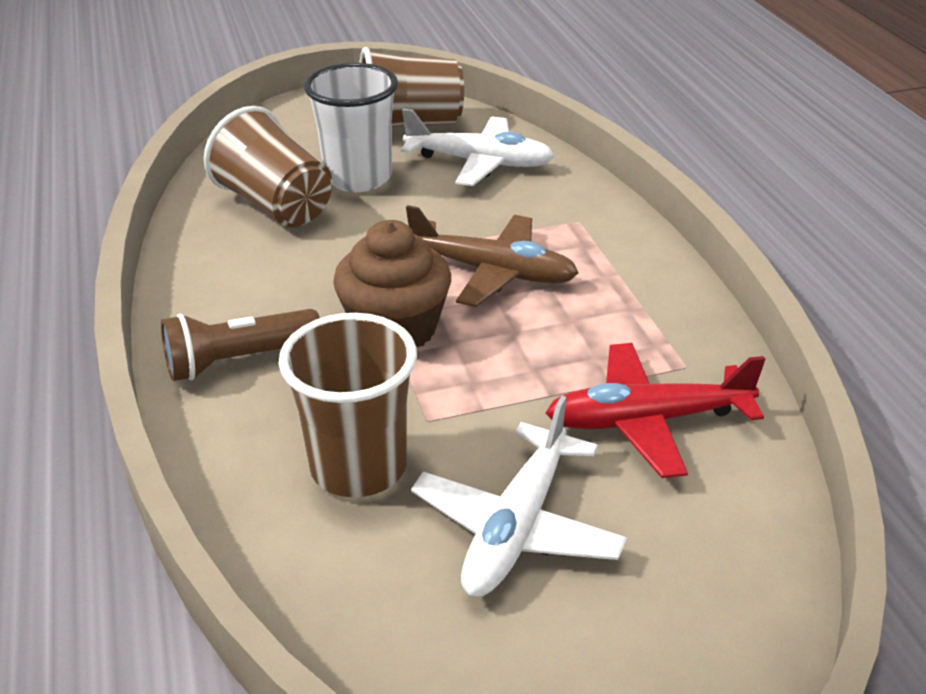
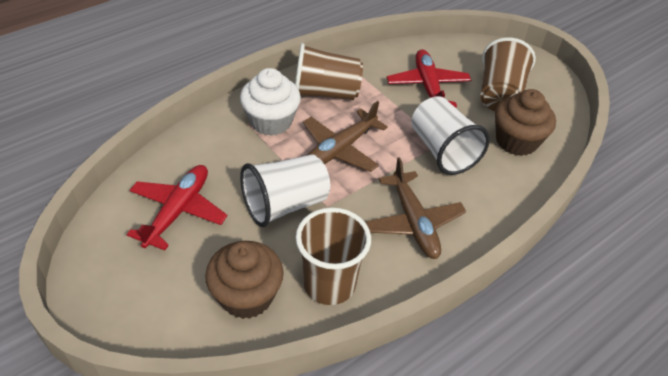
brown cupcake: [333,220,451,348] = 1 -> [205,241,284,319] [495,89,556,156] = 2
brown flashlight: [161,309,320,381] = 1 -> none = 0
brown plane: [406,205,578,307] = 1 -> [303,101,388,172] [365,157,466,259] = 2
red plane: [546,343,765,478] = 1 -> [127,165,227,250] [387,49,471,107] = 2
white cup: [304,63,398,192] = 1 -> [240,154,330,227] [411,96,490,175] = 2
white cupcake: none = 0 -> [240,68,301,136] = 1
white plane: [401,109,554,186] [411,396,627,597] = 2 -> none = 0

